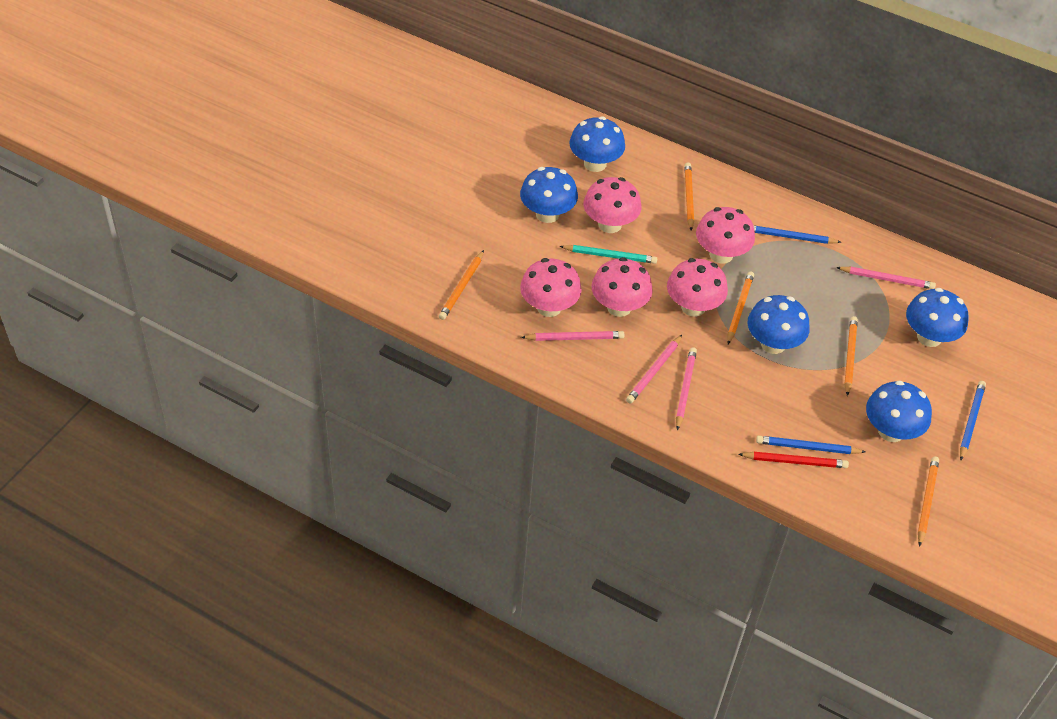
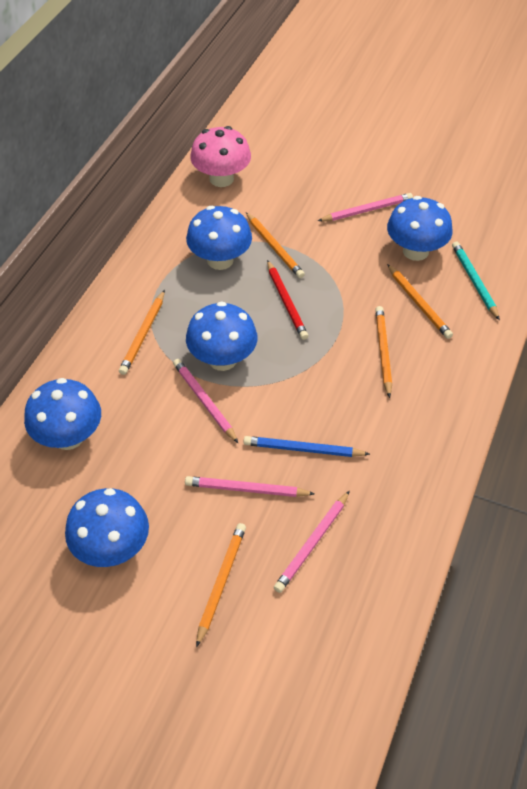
blue pencil: [753,225,842,244] [756,436,865,454] [960,381,986,460] = 3 -> [244,436,370,457] = 1
pink mushroom: [520,258,582,317] [583,177,641,233] [591,257,653,317] [667,258,728,317] [696,207,755,264] = 5 -> [190,126,251,187] = 1

